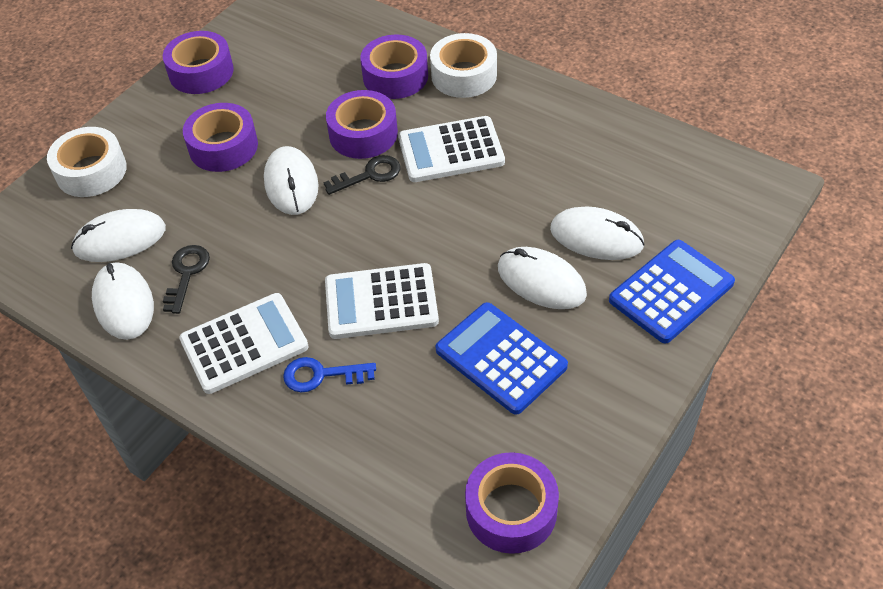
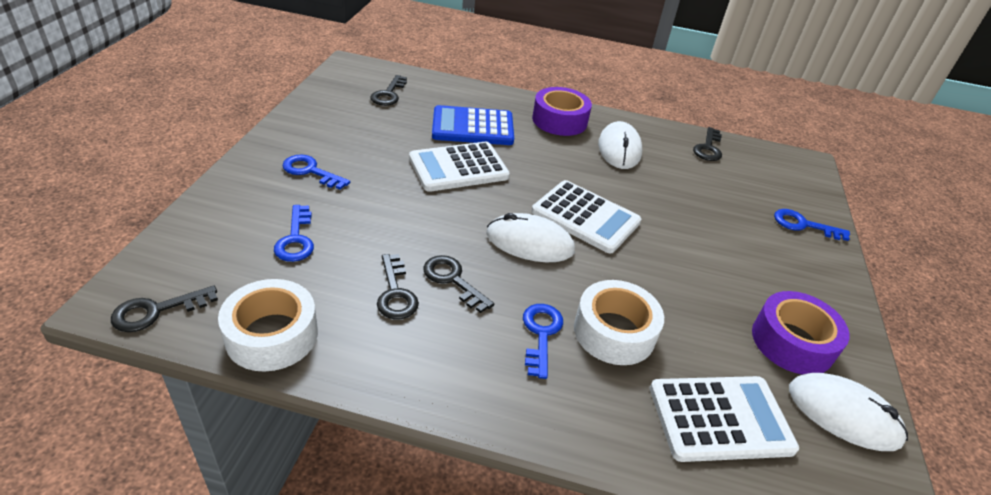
black key: [163,245,210,314] [323,155,401,195] = 2 -> [111,285,218,332] [370,75,407,106] [377,254,419,320] [423,255,494,313] [693,127,722,161] = 5
blue calculator: [435,302,568,415] [609,240,735,343] = 2 -> [432,105,514,145] = 1
blue key: [283,357,376,392] = 1 -> [274,205,314,262] [282,155,350,190] [523,304,563,379] [774,209,850,241] = 4
purple tape: [163,31,234,94] [183,103,258,172] [326,90,398,159] [360,35,428,99] [465,452,559,554] = 5 -> [532,87,592,136] [752,291,850,375] = 2
white mouse: [71,209,166,262] [92,262,154,340] [264,146,318,215] [498,247,587,309] [550,207,645,260] = 5 -> [486,213,575,262] [598,121,642,169] [789,373,908,451] = 3

